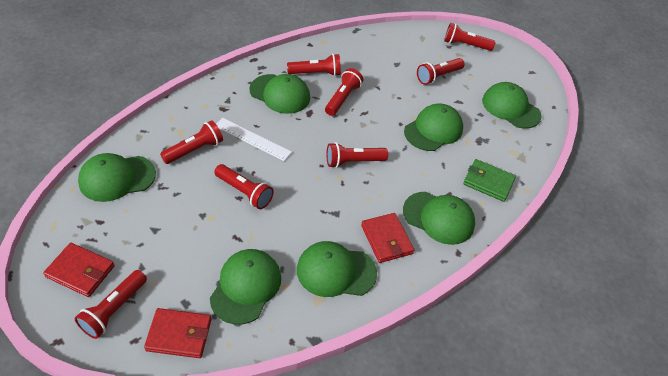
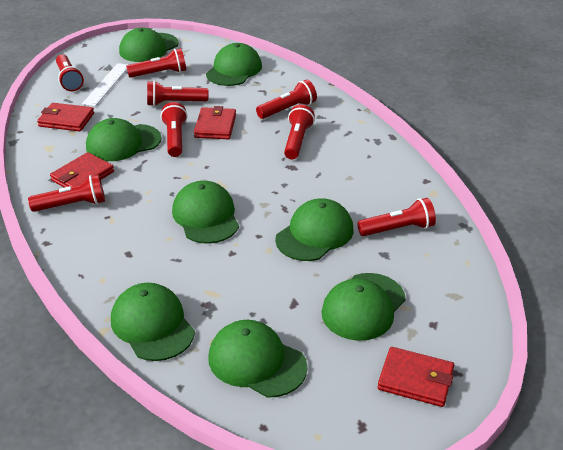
green cap: [78,153,156,202] [210,249,281,324] [249,74,310,114] [297,241,377,297] [403,192,475,245] [404,103,463,151] [482,82,542,128] = 7 -> [86,118,161,161] [111,283,195,361] [119,28,179,62] [172,181,239,244] [206,43,262,86] [209,320,308,398] [275,198,354,261] [321,273,406,341] = 8
green wallet: [463,159,516,202] = 1 -> none = 0
red wallet: [43,243,115,297] [144,308,211,358] [361,213,414,263] = 3 -> [37,103,94,131] [50,152,114,188] [194,106,236,139] [378,347,454,407] = 4

